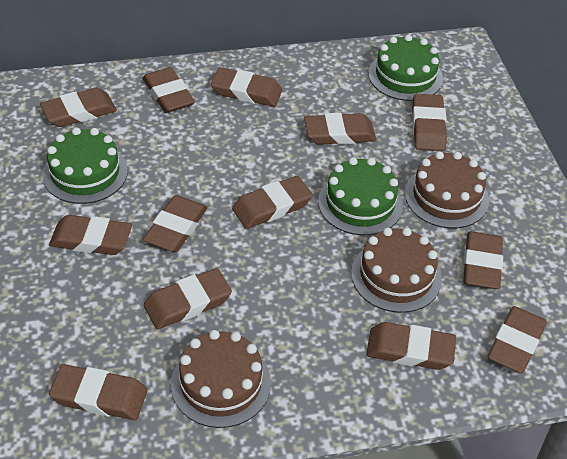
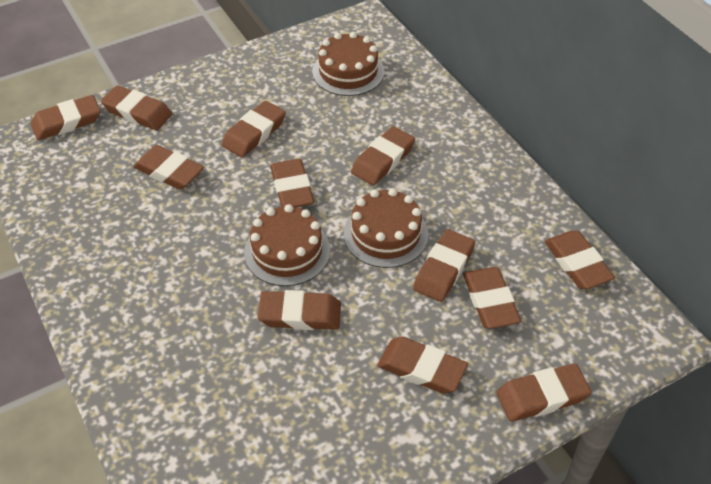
brown eraser: [40,88,117,127] [49,215,132,255] [49,364,147,420] [143,67,195,113] [143,195,208,252] [144,268,232,329] [211,67,282,107] [232,176,313,229] [304,113,376,145] [366,322,456,370] [412,94,447,151] [463,231,503,289] [487,306,547,373] = 13 -> [31,95,101,140] [101,85,172,130] [133,145,204,190] [222,101,286,157] [258,290,341,330] [270,159,314,207] [351,126,415,185] [377,336,468,394] [413,229,475,302] [463,267,521,329] [496,363,591,422] [545,230,615,289] = 12
green cake: [43,127,128,204] [318,157,403,235] [368,34,443,101] = 3 -> none = 0

